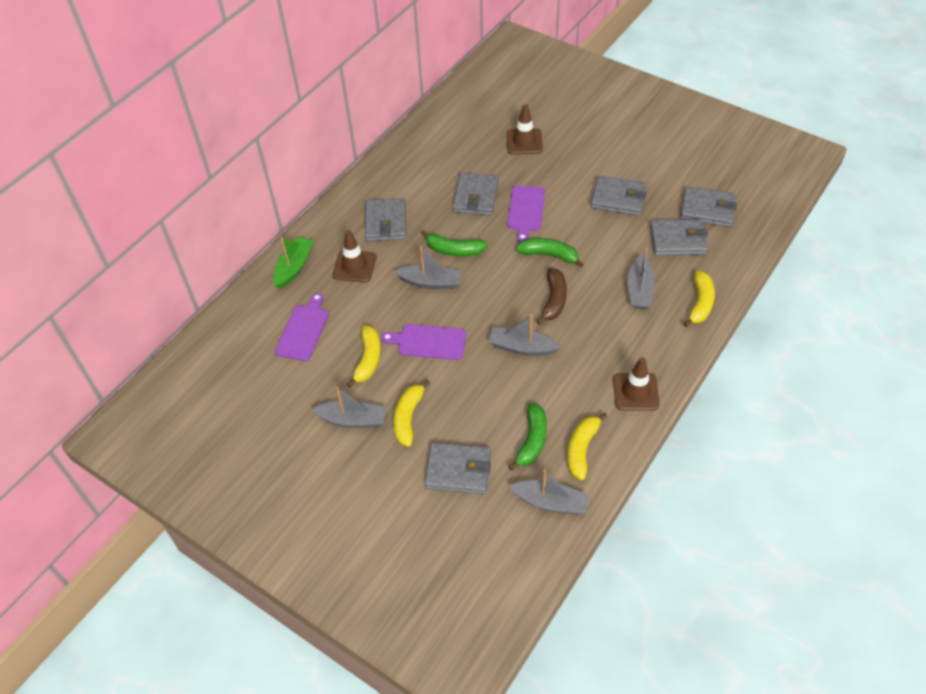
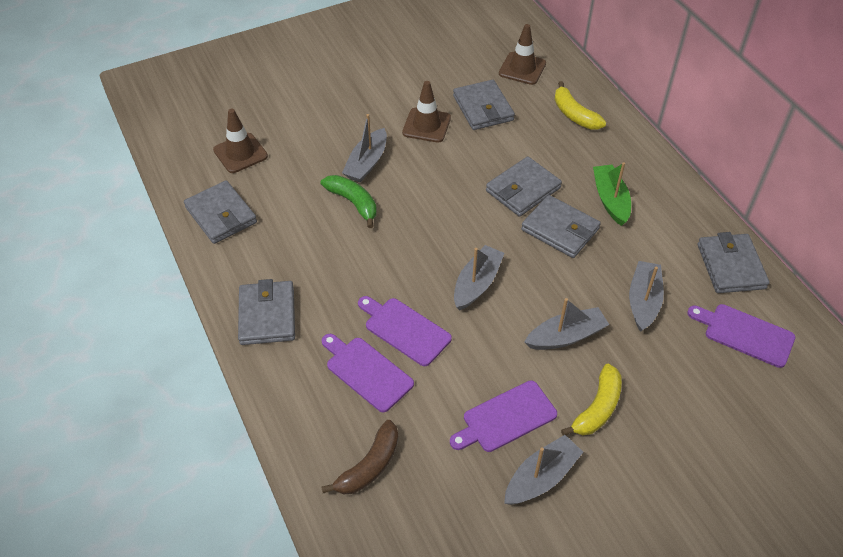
green banana: [421,230,488,256] [508,403,547,471] [516,238,584,268] = 3 -> [321,175,377,228] = 1
purple cutting board: [275,293,329,361] [381,324,466,360] [507,186,545,243] = 3 -> [322,334,414,412] [358,296,452,366] [450,380,557,452] [687,304,795,368] = 4
yellow banana: [347,325,381,387] [393,380,431,447] [567,413,608,480] [683,271,715,327] = 4 -> [554,81,606,129] [561,364,622,435] = 2

